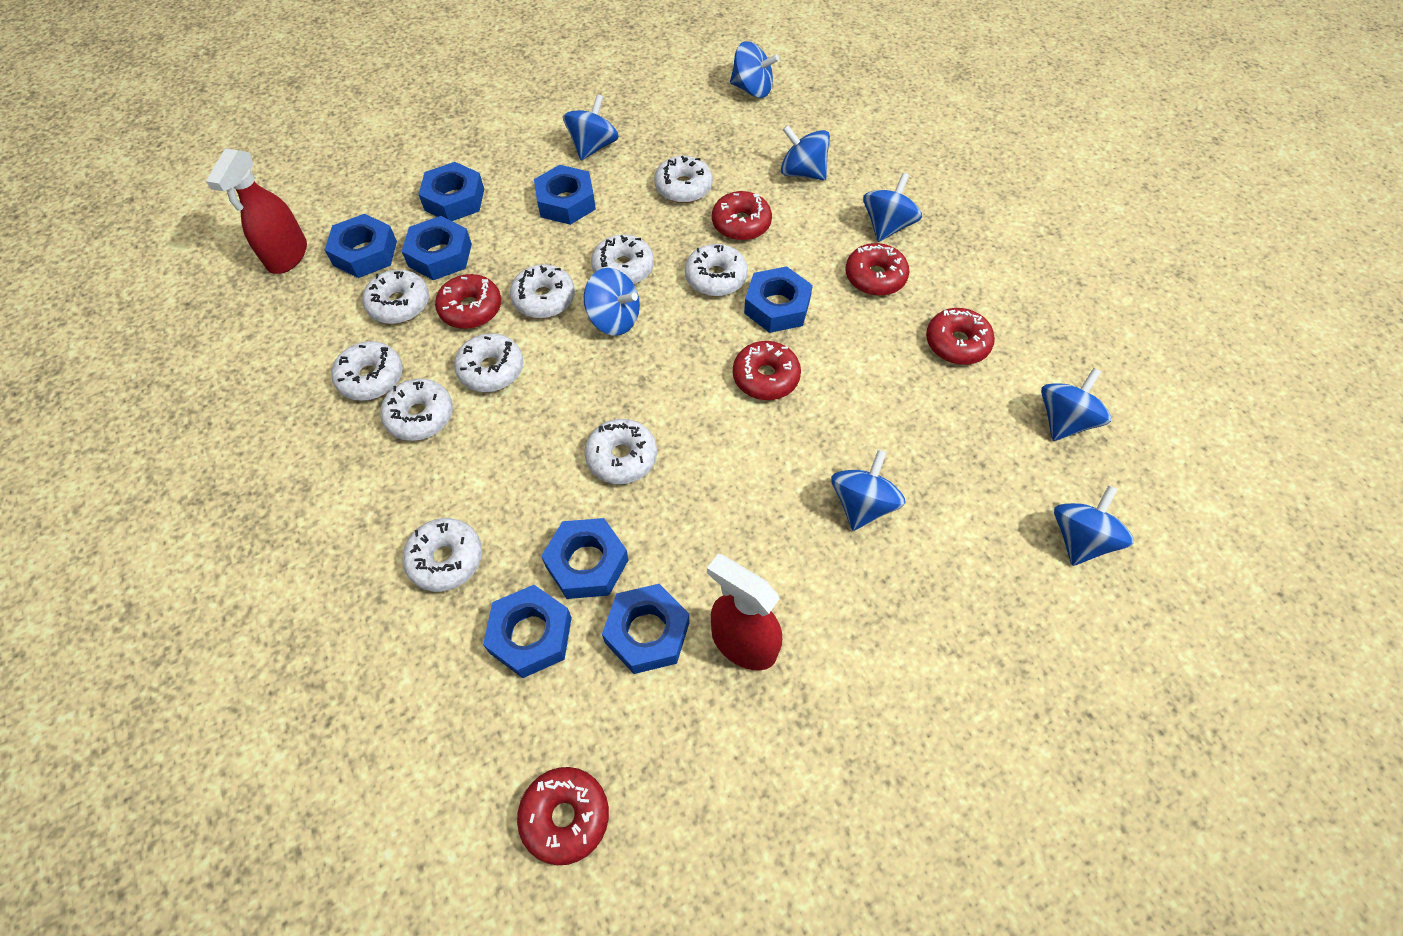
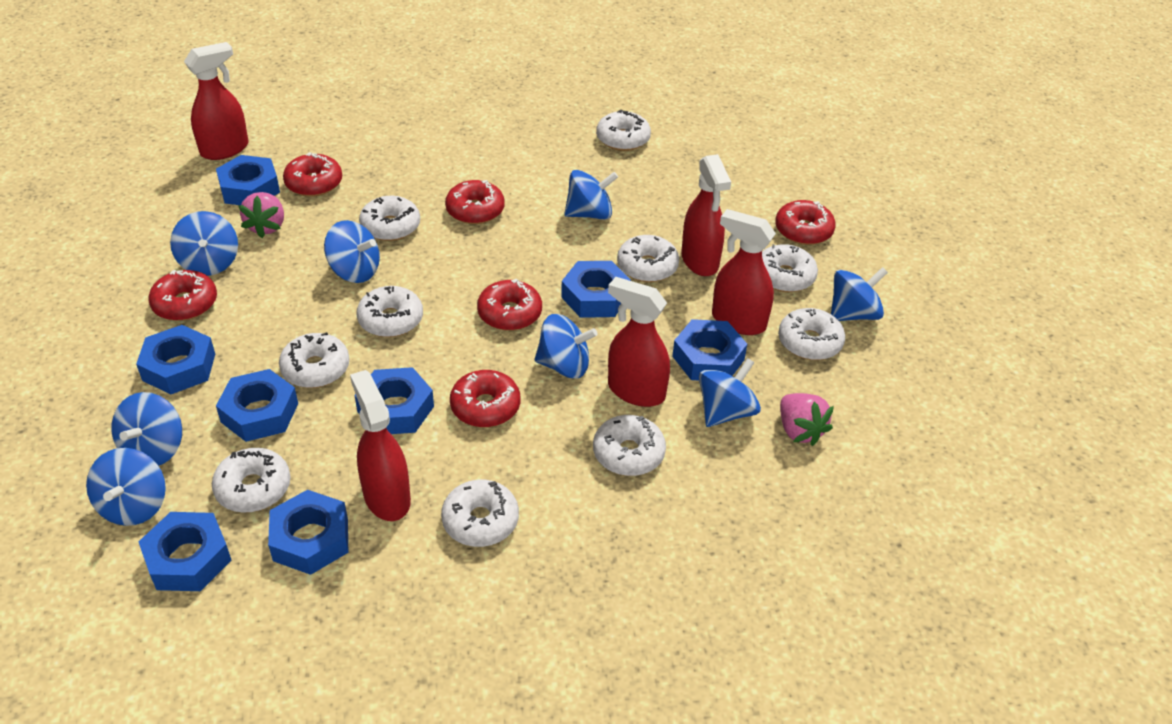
pink strawberry: none = 0 -> [238,192,284,238] [780,393,834,446] = 2
red spray bottle: [206,148,307,274] [707,554,782,671] = 2 -> [184,42,248,160] [350,370,411,521] [608,277,670,407] [681,154,731,276] [712,209,776,335] = 5

